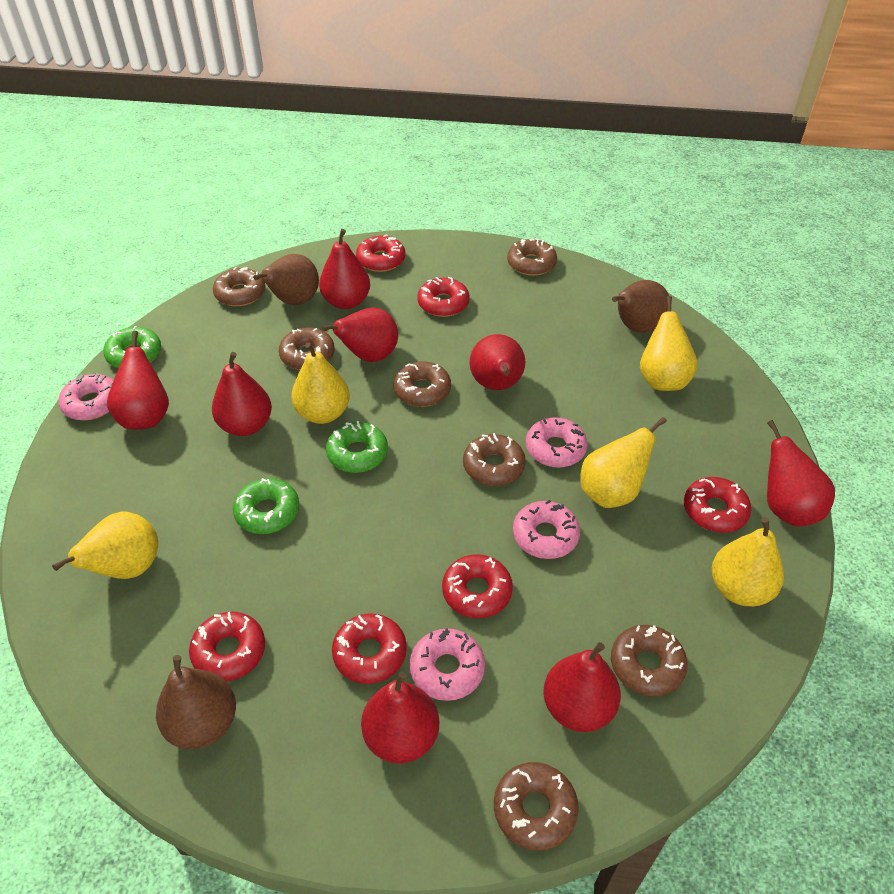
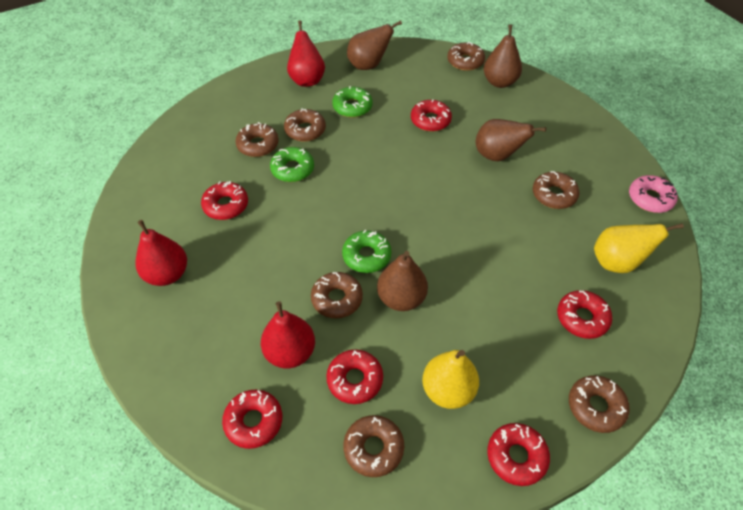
brown pear: [156,655,236,749] [253,254,319,305] [612,280,669,333] = 3 -> [347,21,402,70] [377,251,428,311] [476,119,546,161] [484,25,522,88] = 4
pink donut: [58,373,114,420] [410,628,485,701] [513,500,580,559] [526,417,588,468] = 4 -> [629,175,678,213] = 1
red pear: [107,331,169,429] [212,352,272,436] [319,229,370,309] [321,307,398,362] [361,671,439,763] [470,334,525,390] [543,642,621,732] [767,420,835,527] = 8 -> [135,220,187,286] [261,301,315,368] [287,20,325,87] = 3
yellow pear: [52,512,158,579] [291,342,350,424] [580,417,667,508] [640,296,698,391] [712,517,784,606] = 5 -> [422,350,479,409] [594,223,684,273] = 2

